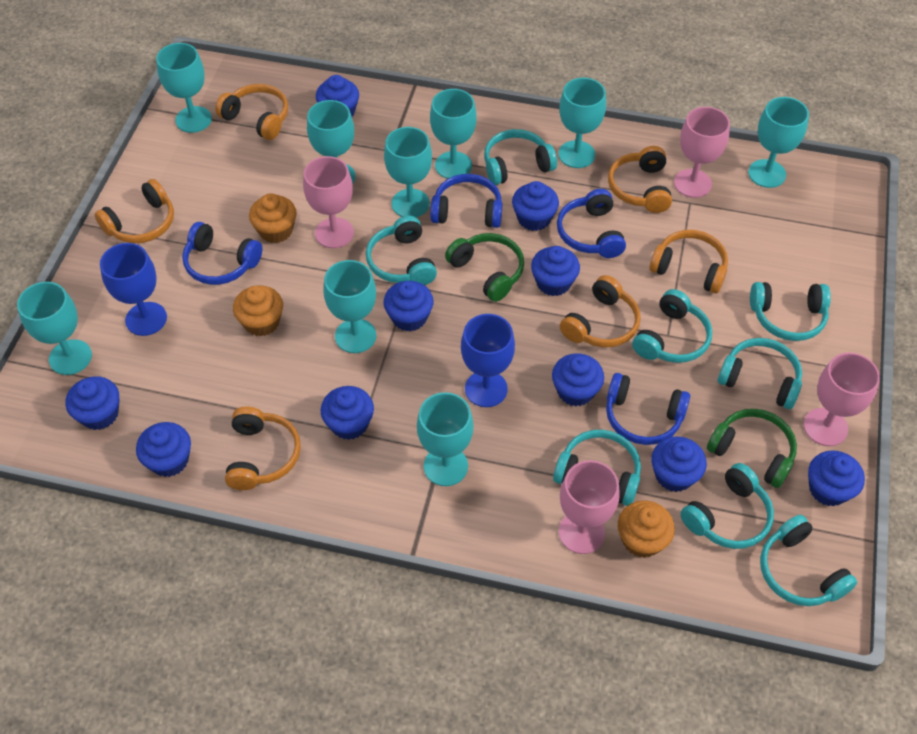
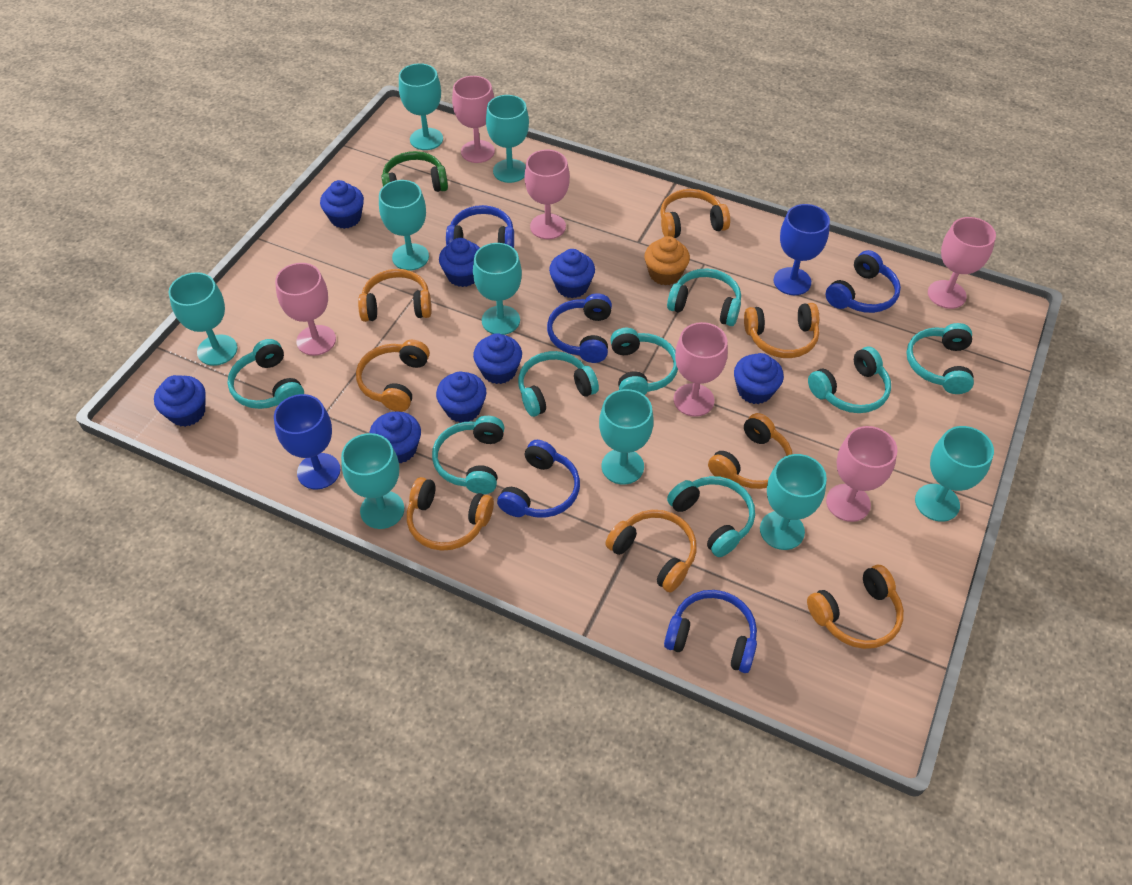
blue cupcake: [66,376,120,430] [136,422,191,477] [316,75,359,116] [321,386,374,440] [384,281,433,331] [512,181,559,231] [531,246,580,296] [552,353,604,406] [651,436,707,492] [808,450,865,506] = 10 -> [154,375,206,427] [320,180,364,229] [370,411,421,463] [436,372,486,423] [439,238,480,287] [473,333,522,384] [549,249,595,298] [734,353,784,404] = 8
blue headphones: [182,222,263,285] [430,174,502,228] [557,189,626,258] [606,373,690,445] = 4 -> [446,205,514,248] [497,440,580,518] [547,293,612,363] [664,590,757,673] [825,250,901,313] = 5
green headphones: [445,233,524,302] [707,409,797,488] = 2 -> [381,151,448,192] = 1
orange cupcake: [233,285,283,336] [249,193,297,243] [618,500,675,558] = 3 -> [644,236,690,285] = 1
orange headphones: [95,179,174,244] [215,84,288,140] [225,406,301,490] [560,275,641,347] [608,146,672,213] [649,230,728,293] = 6 -> [356,340,430,412] [358,269,431,322] [407,477,494,551] [605,510,697,592] [660,189,730,238] [708,413,792,489] [744,303,819,358] [807,565,904,649] = 8
pink goblet: [303,156,354,248] [559,460,620,554] [674,107,730,198] [804,352,880,446] = 4 -> [275,263,336,356] [452,76,495,163] [525,150,570,239] [674,322,728,417] [826,426,898,522] [928,217,996,309] = 6

